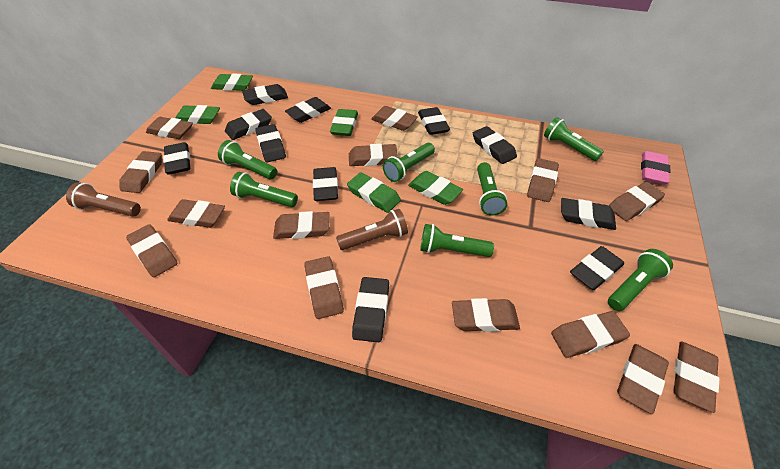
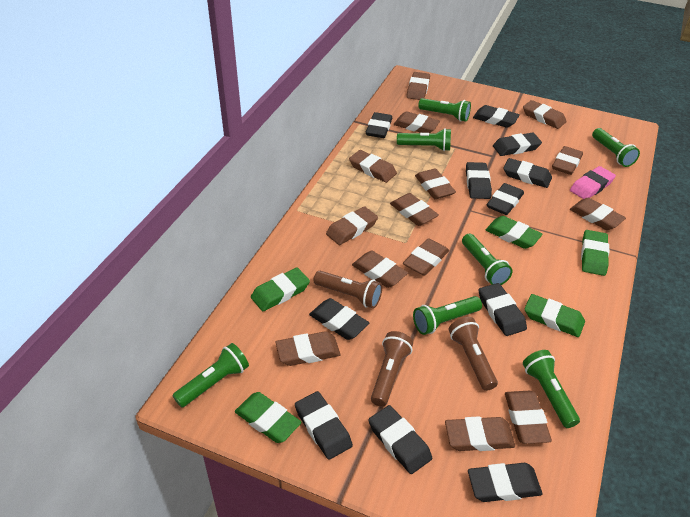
brown flashlight: [66,182,141,217] [336,209,408,250] = 2 -> [313,271,382,308] [371,331,413,407] [449,317,498,391] = 3

